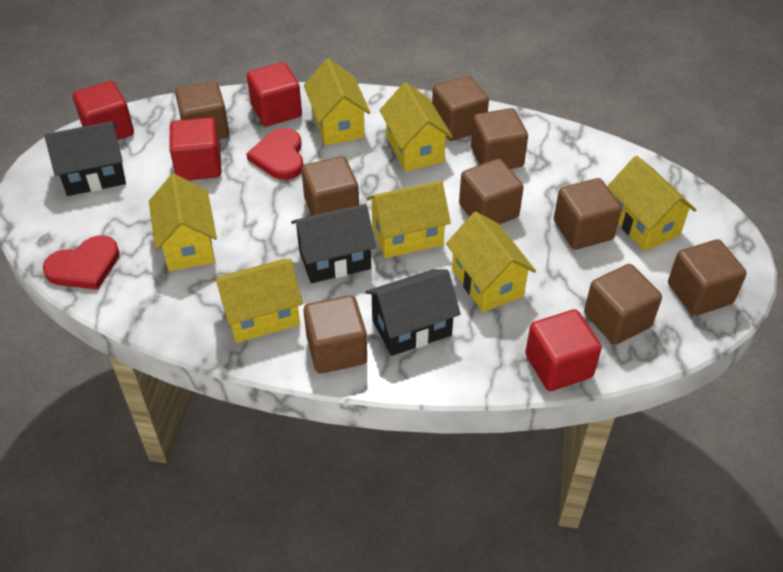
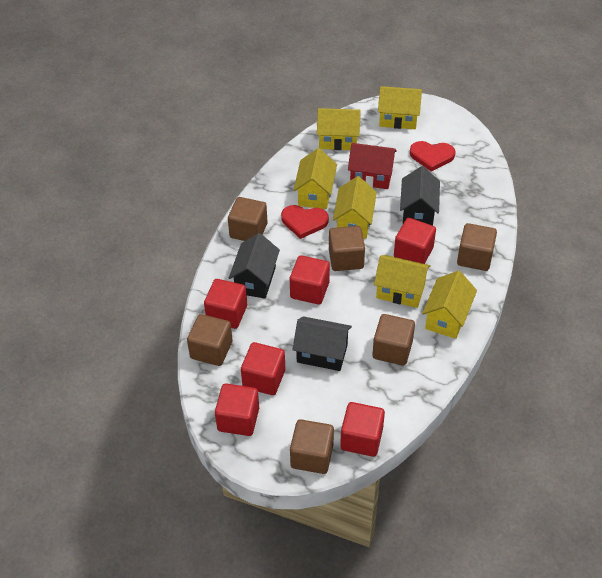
brown cube: [175,81,229,139] [301,156,359,216] [303,295,367,374] [432,76,489,141] [459,159,524,224] [471,108,528,169] [554,178,622,250] [584,264,662,345] [668,239,747,316] = 9 -> [187,314,233,366] [228,197,268,241] [290,419,334,474] [329,226,365,271] [372,314,415,366] [457,223,497,271] = 6
red cube: [73,81,134,140] [169,117,221,180] [247,62,302,126] [525,309,602,391] = 4 -> [204,279,247,329] [215,384,259,436] [241,342,285,395] [290,255,330,304] [340,402,385,457] [394,218,436,264] = 6
red house: none = 0 -> [348,143,397,189] = 1
yellow house: [149,174,217,271] [213,259,303,343] [304,58,370,145] [366,180,451,258] [379,82,453,172] [446,212,536,312] [607,156,696,251] = 7 -> [293,148,337,209] [317,108,361,150] [333,176,377,239] [374,255,431,308] [378,86,422,129] [422,271,477,339] = 6

